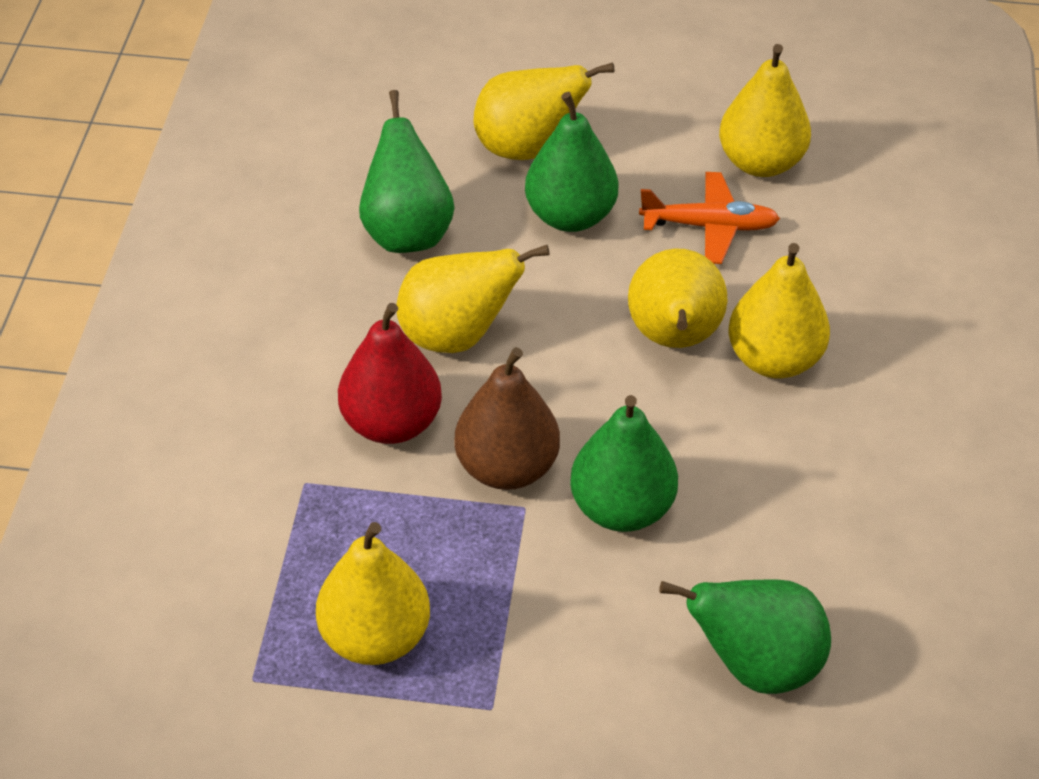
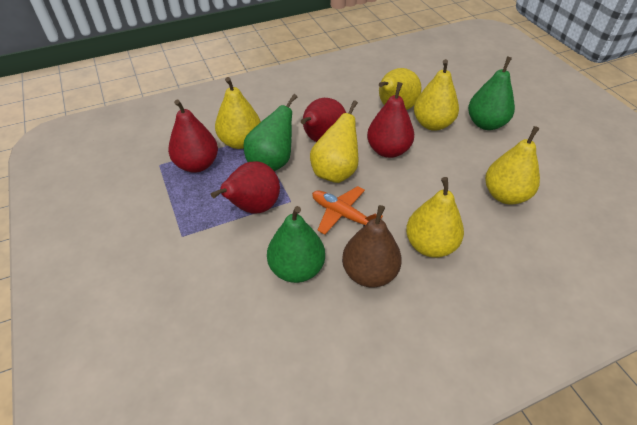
green pear: [359,90,454,253] [525,92,618,232] [570,395,678,532] [659,579,831,694] = 4 -> [243,94,297,171] [267,206,325,283] [468,56,515,130] = 3
red pear: [338,303,442,444] = 1 -> [168,100,218,173] [211,161,280,213] [301,98,346,142] [367,82,414,158] = 4

